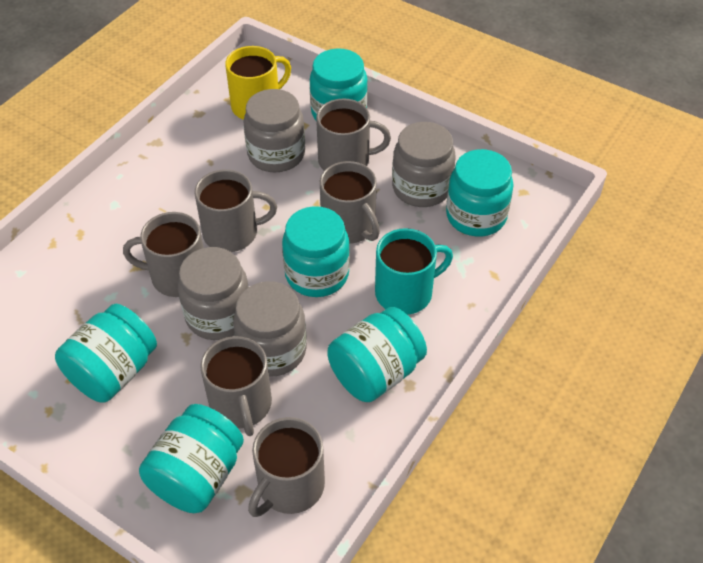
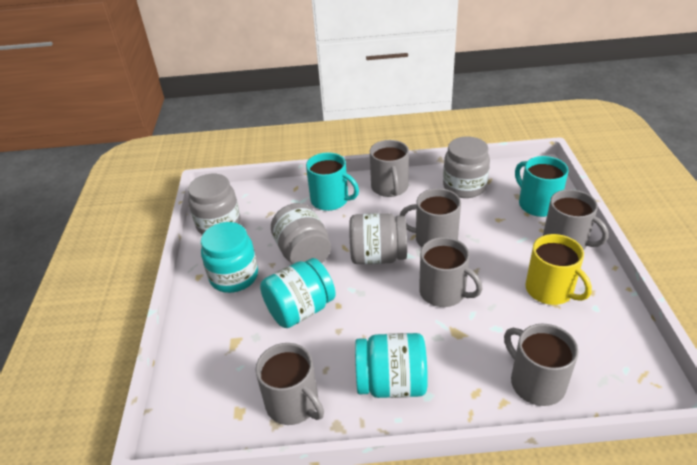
turquoise jar: [55,304,157,402] [139,404,244,513] [282,206,350,297] [310,48,368,120] [327,307,427,402] [446,149,513,237] = 6 -> [201,222,258,293] [260,258,336,328] [355,333,428,398] = 3
turquoise mug: [375,228,453,315] = 1 -> [306,152,359,211] [515,156,569,217] = 2

